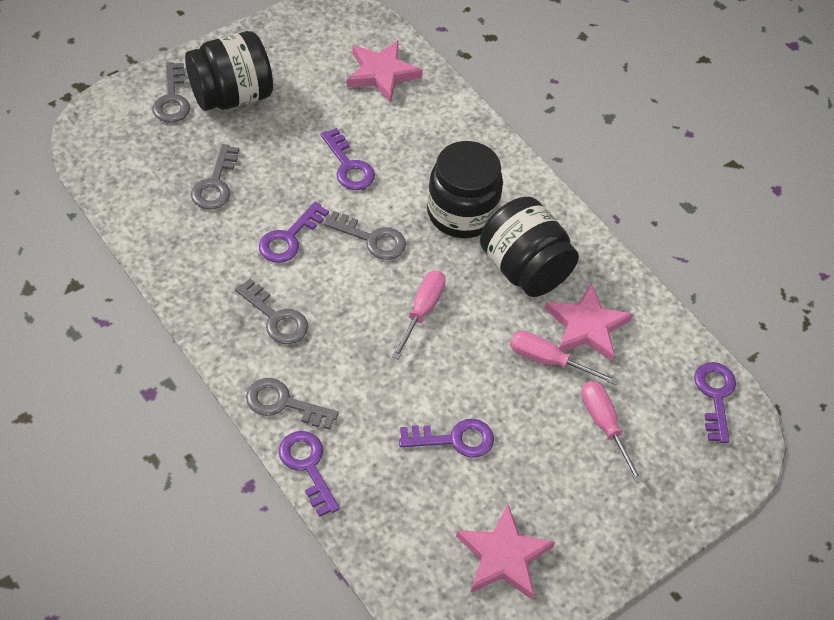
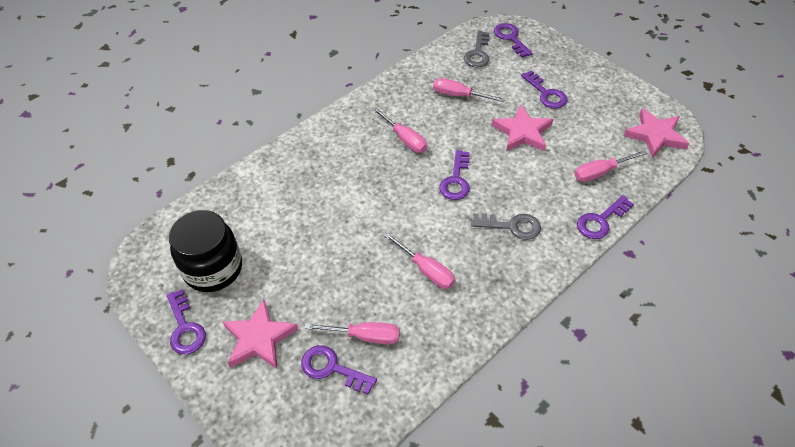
black jar: [185,31,273,111] [427,141,503,238] [480,197,579,297] = 3 -> [169,210,242,292] = 1
grey key: [153,62,190,123] [191,144,239,210] [235,279,308,344] [246,378,339,430] [324,211,406,260] = 5 -> [464,31,489,68] [471,213,541,240] = 2
pink screwdriver: [392,271,446,359] [510,331,618,385] [581,381,643,483] = 3 -> [304,322,400,345] [372,107,427,153] [384,233,455,289] [433,78,505,102] [575,150,647,182] = 5
purple key: [259,201,329,263] [279,431,340,517] [320,128,375,190] [399,419,494,458] [694,362,736,443] = 5 -> [167,289,206,354] [301,345,377,395] [439,150,470,200] [494,23,533,58] [521,70,568,109] [577,195,634,239] = 6

